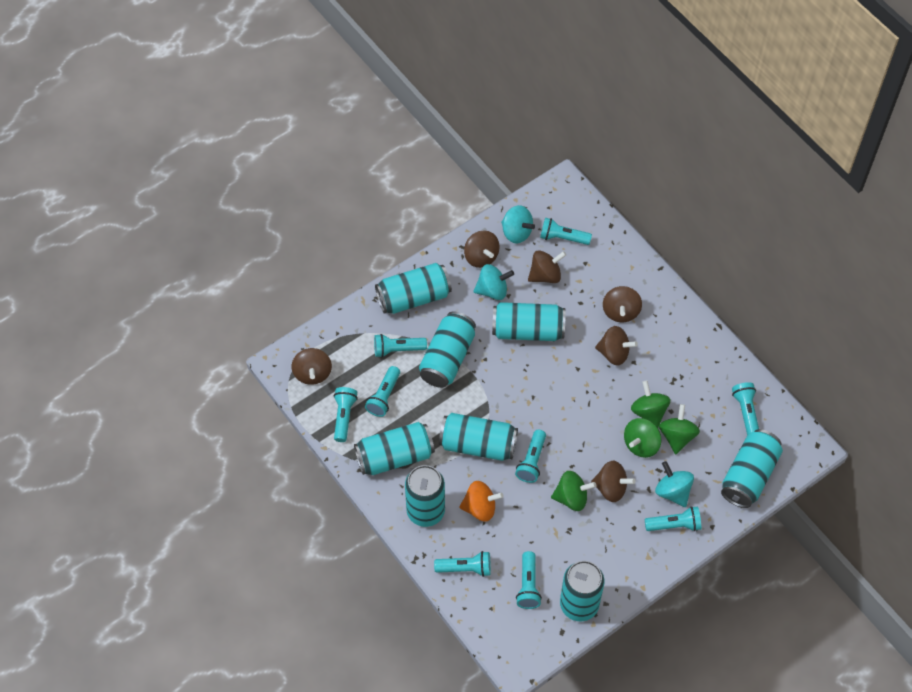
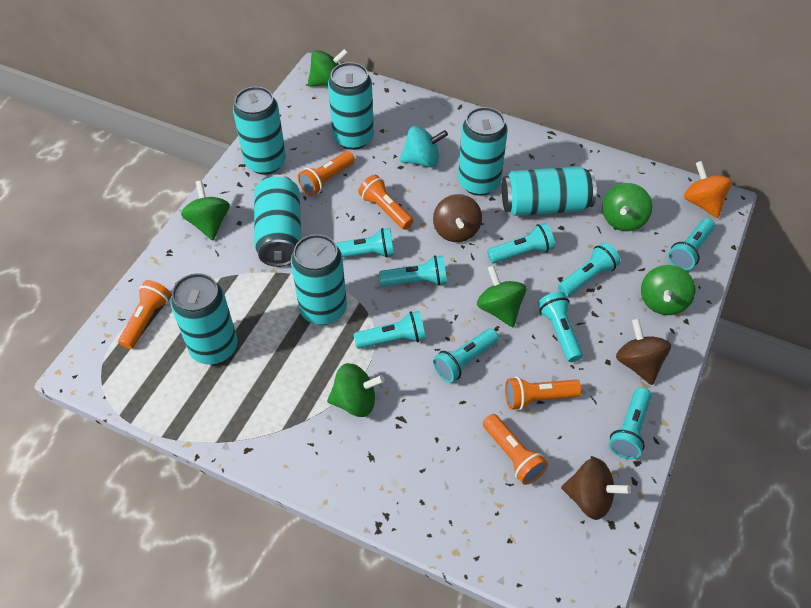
brown spinning top: [292,348,332,385] [464,231,499,268] [528,250,566,283] [591,461,636,502] [595,326,638,366] [603,286,642,322] = 6 -> [433,194,482,242] [561,458,631,520] [616,319,671,385] = 3
green spinning top: [551,471,596,511] [624,418,661,458] [631,380,670,428] [659,404,700,454] = 4 -> [181,180,230,240] [308,49,348,87] [327,363,385,417] [477,265,526,327] [602,183,652,231] [641,265,695,315] = 6
orange flashlight: none = 0 -> [118,280,171,349] [298,151,355,196] [358,175,413,230] [483,414,548,485] [505,377,581,410] = 5
turquoise can: [354,422,435,475] [375,263,452,314] [405,465,445,527] [419,311,476,388] [439,413,518,461] [492,302,566,341] [560,561,605,621] [721,429,783,508] = 8 -> [171,273,237,365] [233,86,286,175] [254,174,301,267] [291,234,347,325] [328,62,374,150] [458,107,508,196] [502,166,596,216] = 7
turquoise spinning top: [473,264,514,300] [501,205,535,244] [655,461,694,507] = 3 -> [400,126,448,168] = 1

